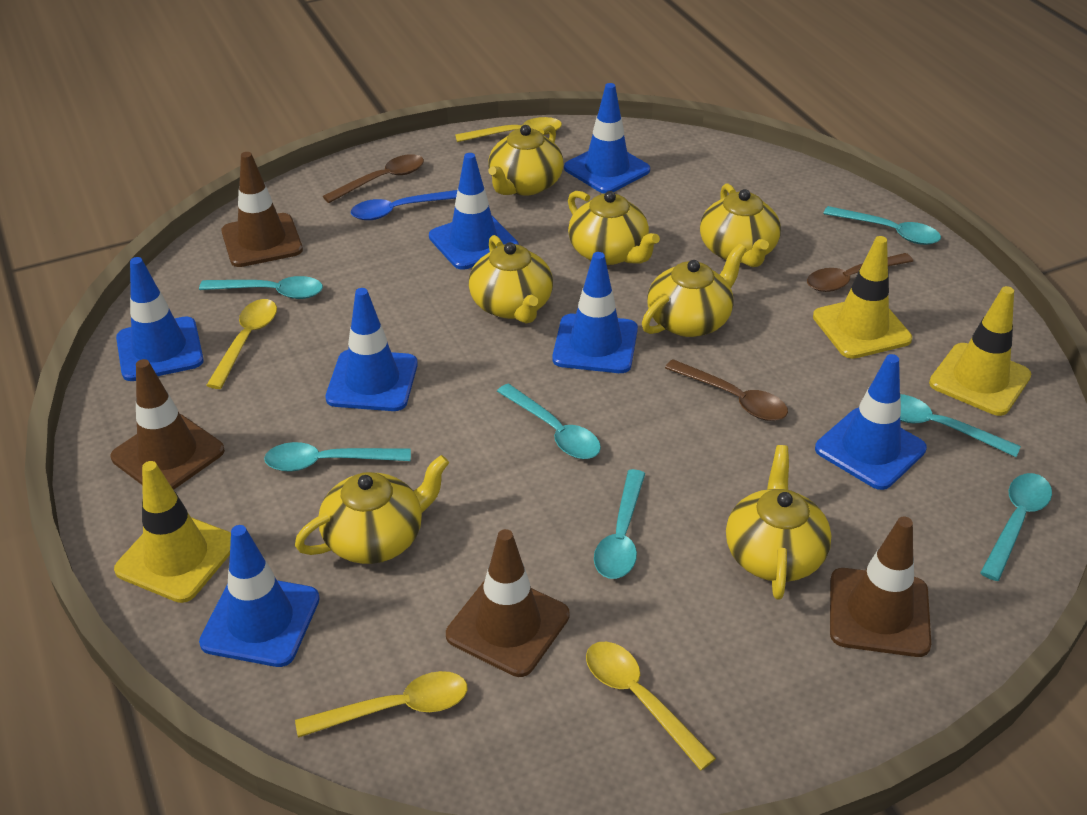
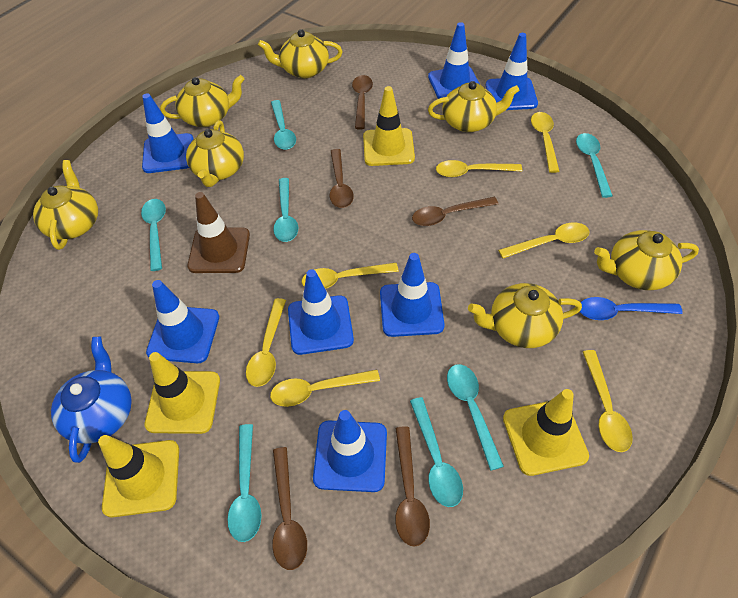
blue teapot: none = 0 -> [51,337,132,463] = 1
brown spoon: [323,154,424,203] [665,359,788,421] [807,253,913,292] = 3 -> [273,447,307,570] [330,149,354,208] [352,75,373,129] [395,426,430,546] [412,197,498,226] = 5
brown traffic cone: [110,359,225,490] [221,152,303,267] [446,529,570,677] [830,517,931,657] = 4 -> [187,192,250,273] = 1
yellow spoon: [206,299,277,389] [295,671,467,738] [455,117,562,142] [586,642,716,771] = 4 -> [246,298,286,387] [270,370,380,407] [302,263,399,289] [436,160,522,177] [498,222,590,258] [531,112,559,173] [583,350,633,452] = 7
yellow traffic cone: [114,461,231,603] [813,236,912,359] [929,286,1031,416] = 3 -> [98,435,179,517] [144,352,220,434] [363,86,415,166] [503,389,589,476] = 4

